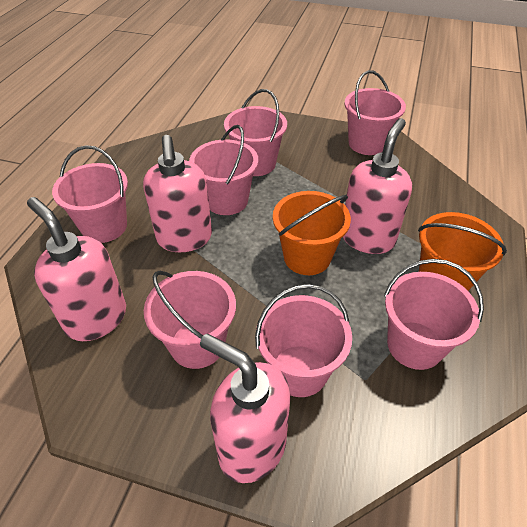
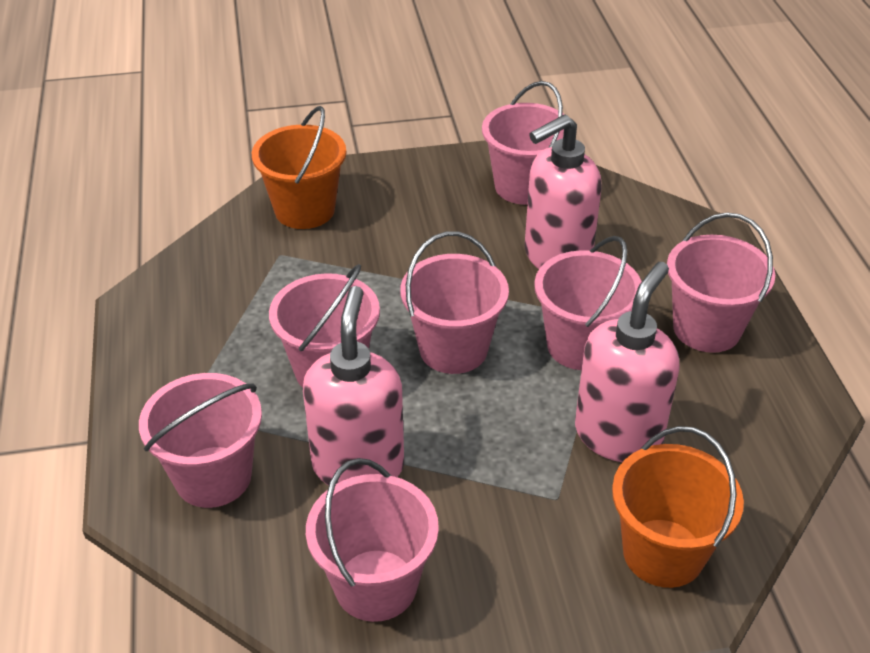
pink soap dispenser: [27,197,126,341] [143,135,212,252] [200,334,291,483] [343,118,412,254] = 4 -> [303,286,404,486] [525,114,602,269] [575,262,680,462] = 3

